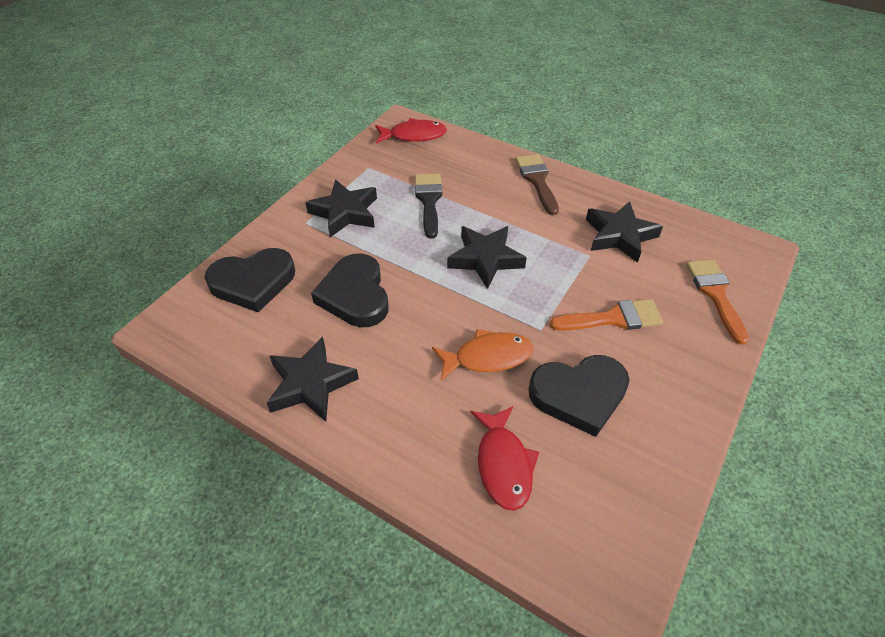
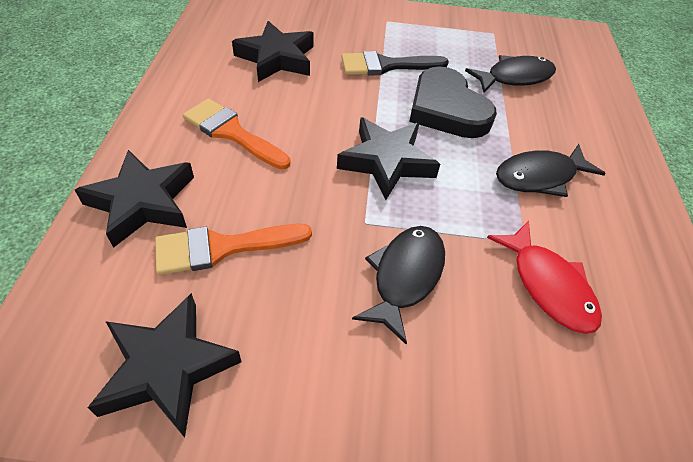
black fish: none = 0 -> [352,226,445,345] [465,55,556,93] [496,144,606,197] = 3
black heart: [205,248,295,312] [311,253,389,327] [529,355,630,437] = 3 -> [409,67,497,138] = 1
brown brush: [516,154,559,215] = 1 -> none = 0
orange fish: [432,329,533,381] = 1 -> none = 0
red fish: [375,118,447,144] [471,406,539,511] = 2 -> [487,221,602,334] = 1

